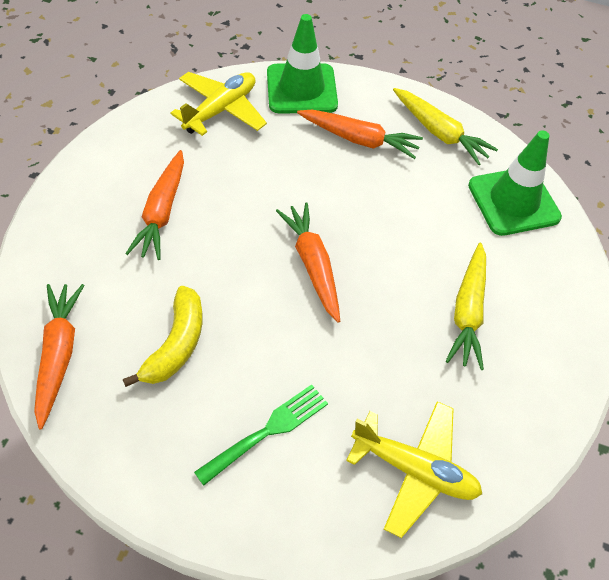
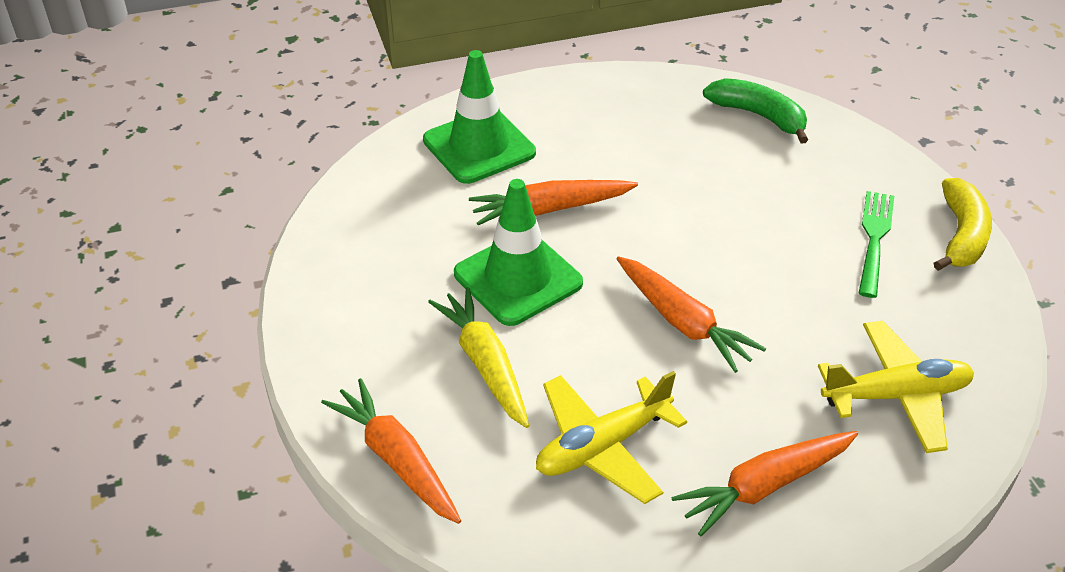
green banana: none = 0 -> [703,78,808,144] = 1
yellow carrot: [393,88,498,165] [446,243,486,370] = 2 -> [428,287,529,428] = 1

